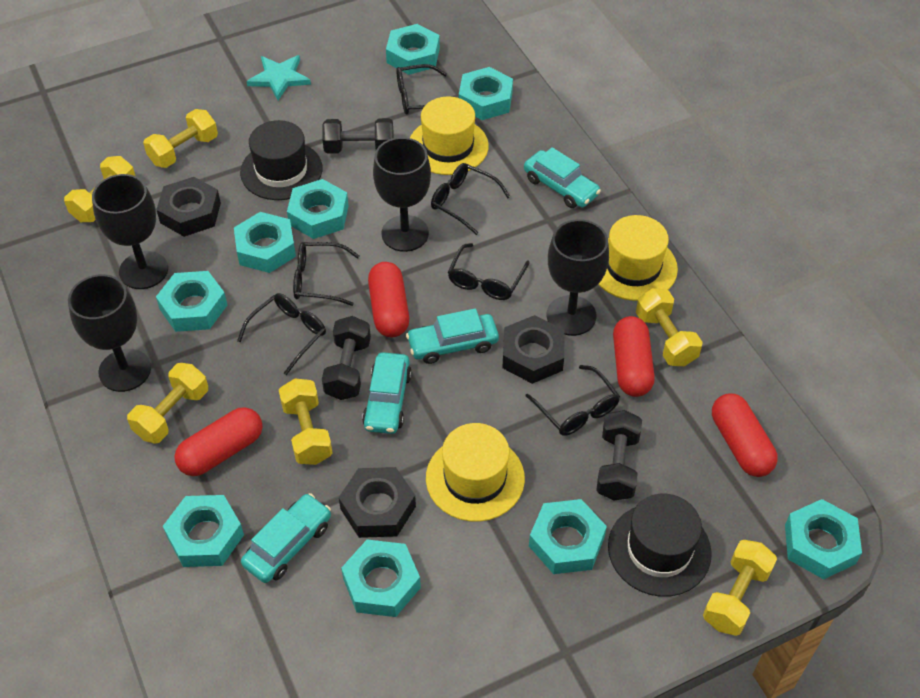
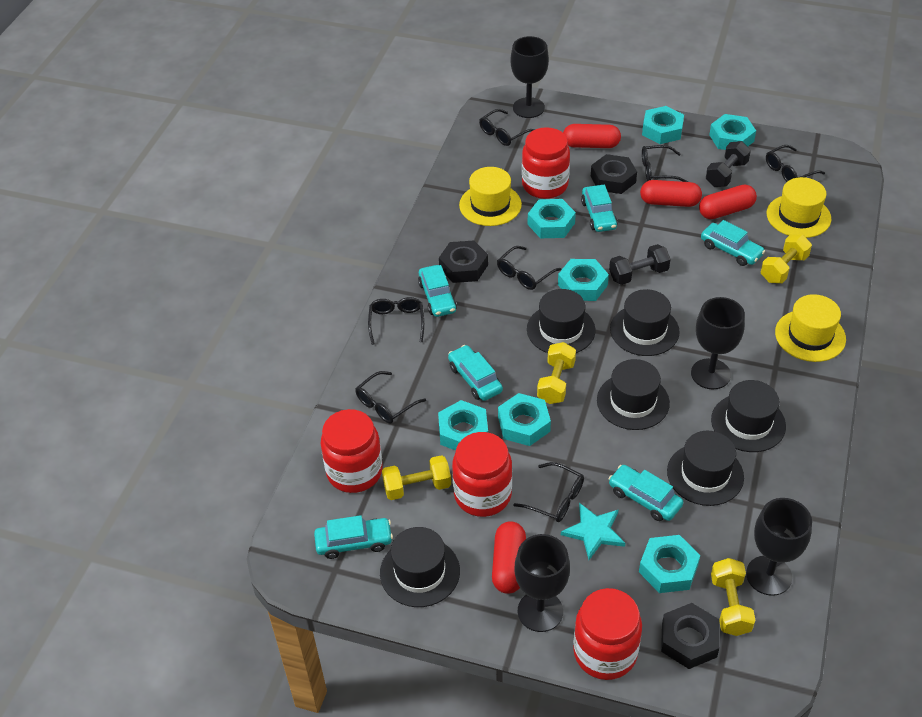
black dumbbell: [322,118,394,154] [322,316,371,400] [596,410,642,501] = 3 -> [609,244,671,285] [706,141,751,187] = 2
black glasses: [237,293,326,375] [293,242,359,306] [396,64,447,114] [431,163,510,235] [448,243,530,300] [526,365,620,436] = 6 -> [355,371,426,423] [368,297,424,345] [479,109,535,146] [497,246,562,290] [513,462,584,522] [642,145,688,182] [766,145,825,182] = 7
black hat: [240,120,322,200] [608,494,712,597] = 2 -> [380,527,460,607] [527,289,596,353] [597,359,670,430] [610,289,680,356] [667,431,744,506] [711,380,786,452] = 6
red jar: none = 0 -> [321,409,383,493] [452,432,512,517] [522,127,570,199] [573,588,642,680] = 4
turquoise car: [241,493,331,583] [362,352,412,434] [406,309,499,364] [524,147,601,208] = 4 -> [314,515,393,559] [418,265,457,317] [448,345,503,401] [581,185,618,232] [608,465,683,521] [701,220,765,266] = 6
turquoise nut: [156,271,227,332] [163,495,244,567] [234,212,296,273] [287,179,348,239] [341,540,421,617] [386,24,440,75] [459,67,513,120] [529,499,607,574] [785,499,862,579] = 9 -> [438,400,488,451] [498,393,551,446] [528,199,576,238] [558,259,609,301] [639,535,700,593] [642,106,684,144] [709,114,756,150] = 7
yellow dumbbell: [64,156,135,222] [127,363,208,444] [143,109,218,168] [279,379,333,465] [636,288,702,366] [703,540,777,636] = 6 -> [382,455,451,500] [537,342,576,404] [711,558,755,636] [761,234,812,283] = 4

